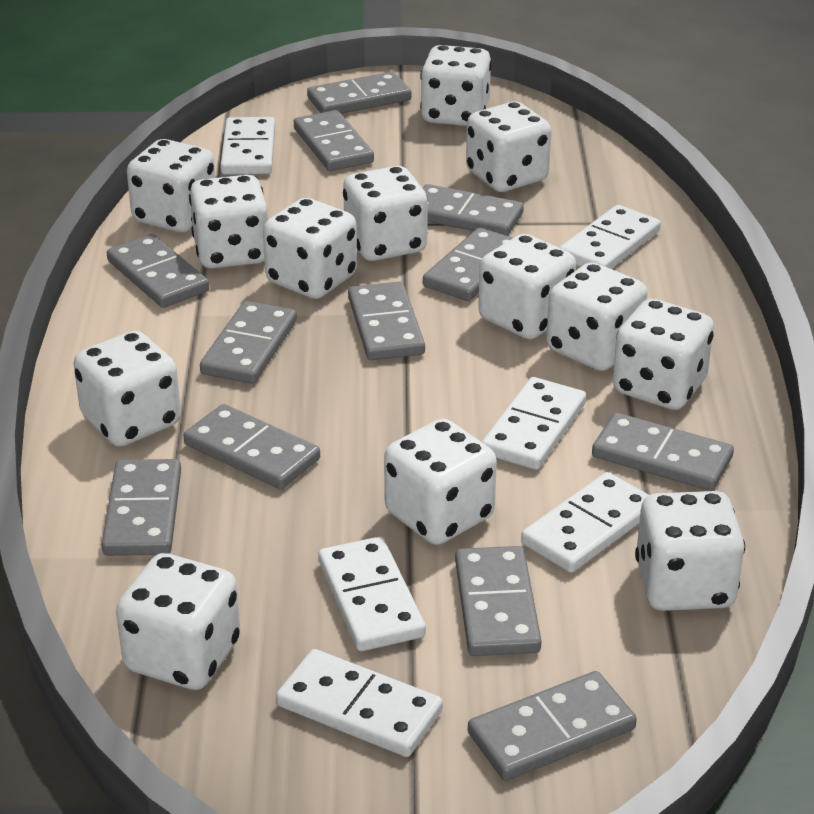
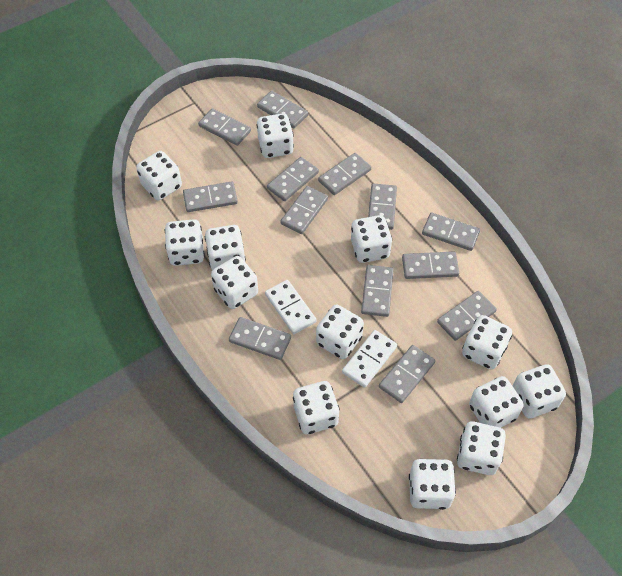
grey domino: [102,459,181,556] [107,234,209,308] [184,404,320,489] [200,301,297,384] [294,110,374,171] [307,72,411,114] [348,281,425,360] [423,184,524,236] [423,227,513,301] [455,546,541,656] [468,671,637,781] [592,413,734,491] = 12 -> [183,182,238,212] [198,108,251,146] [229,317,291,360] [257,91,308,129] [267,157,319,201] [280,186,328,234] [318,153,371,195] [361,265,394,317] [368,183,397,230] [379,345,435,403] [402,252,459,279] [422,212,480,251] [437,291,497,341] = 13
white domino: [220,117,275,175] [276,649,443,757] [318,537,426,651] [482,377,586,470] [521,472,649,573] [559,205,661,269] = 6 -> [265,280,317,334] [342,330,397,388] = 2

